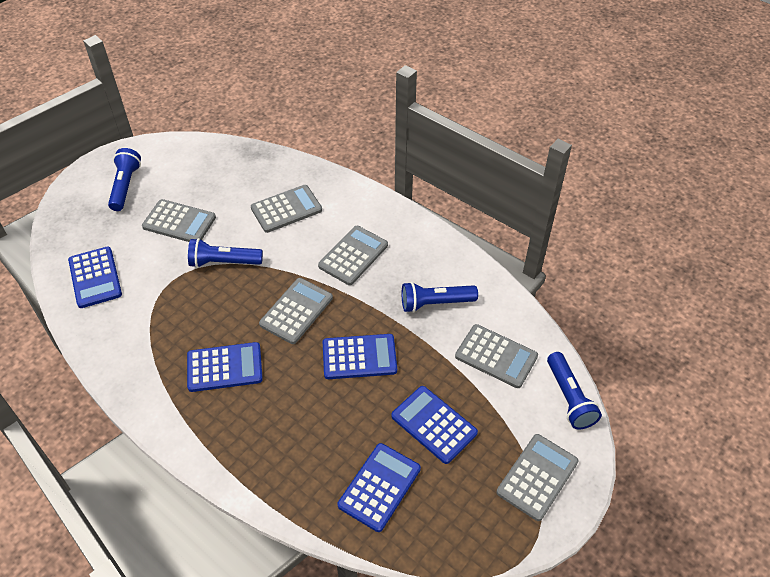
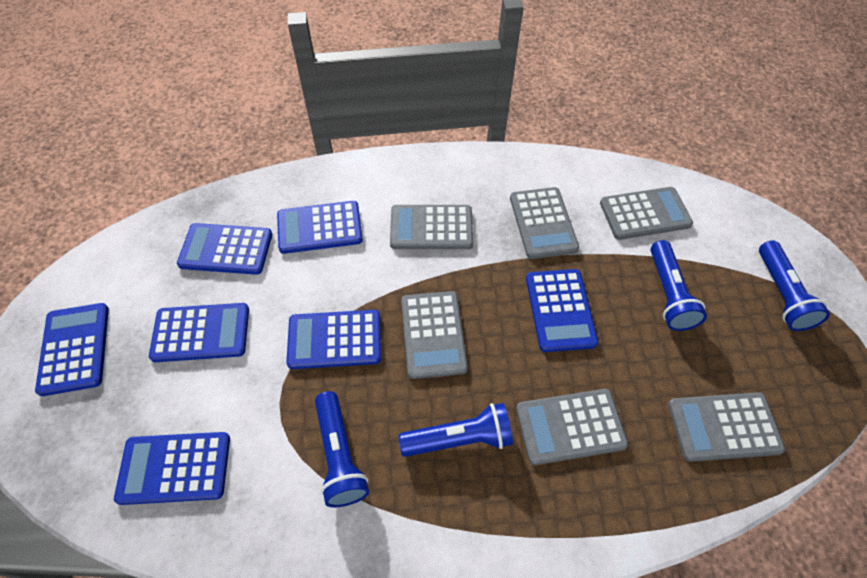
blue calculator: [68,246,122,308] [187,342,263,392] [323,334,397,379] [338,443,421,532] [391,386,478,464] = 5 -> [35,303,109,396] [114,432,230,505] [149,303,249,362] [177,223,272,275] [277,201,363,254] [286,310,381,369] [526,269,598,352] = 7

